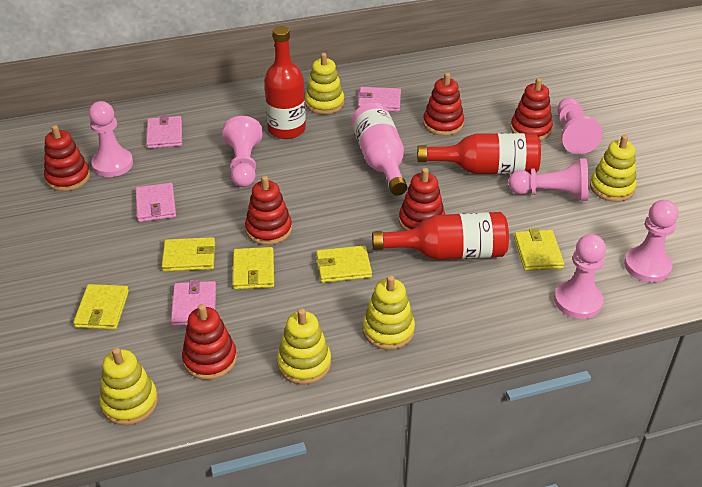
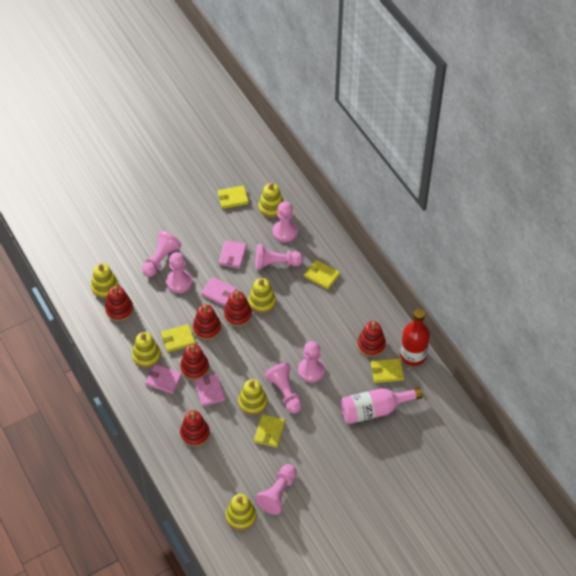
pink pawn: [89,101,133,177] [222,116,262,187] [508,158,589,201] [554,234,606,319] [557,98,603,154] [624,200,678,282] = 6 -> [142,231,181,277] [167,252,192,293] [255,464,297,515] [256,244,303,270] [264,363,302,413] [273,201,298,242] [298,341,325,383] = 7
red bottle: [264,26,306,139] [372,212,509,260] [417,133,541,174] = 3 -> [400,309,430,366] = 1
yellow stacking toy: [99,347,158,425] [277,308,331,384] [305,53,344,115] [363,275,415,350] [590,135,637,202] = 5 -> [91,263,119,299] [132,332,161,368] [226,494,257,531] [238,379,268,415] [248,278,276,313] [258,182,284,218] = 6

